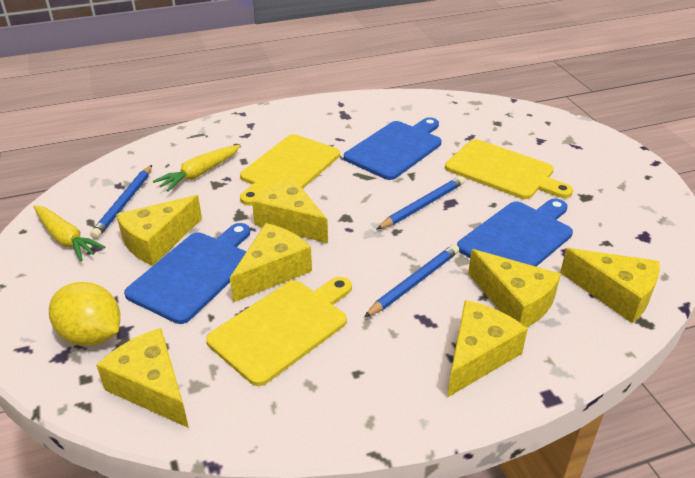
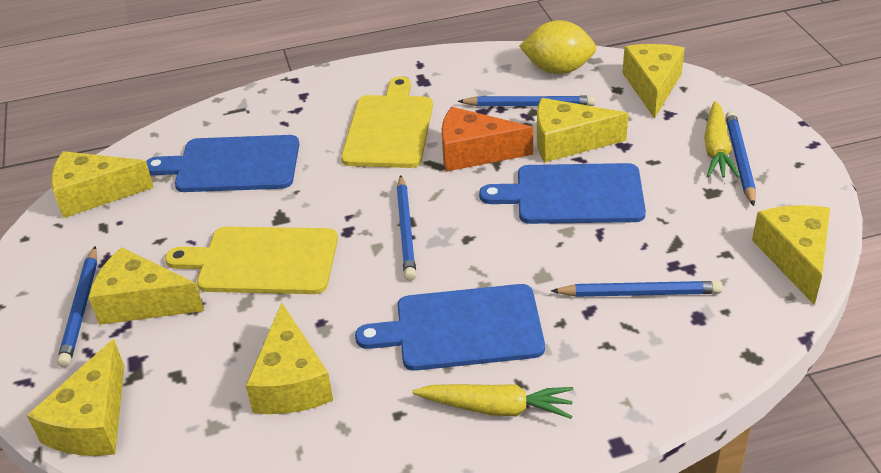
blue pencil: [90,165,152,239] [364,244,459,317] [376,176,465,230] = 3 -> [57,246,97,367] [397,175,416,281] [458,95,596,106] [551,281,723,297] [726,111,756,206] = 5
orange cheese: none = 0 -> [442,107,533,172] = 1
yellow cutting board: [206,277,352,386] [240,134,340,205] [445,139,573,199] = 3 -> [165,227,338,294] [341,76,433,168] = 2

